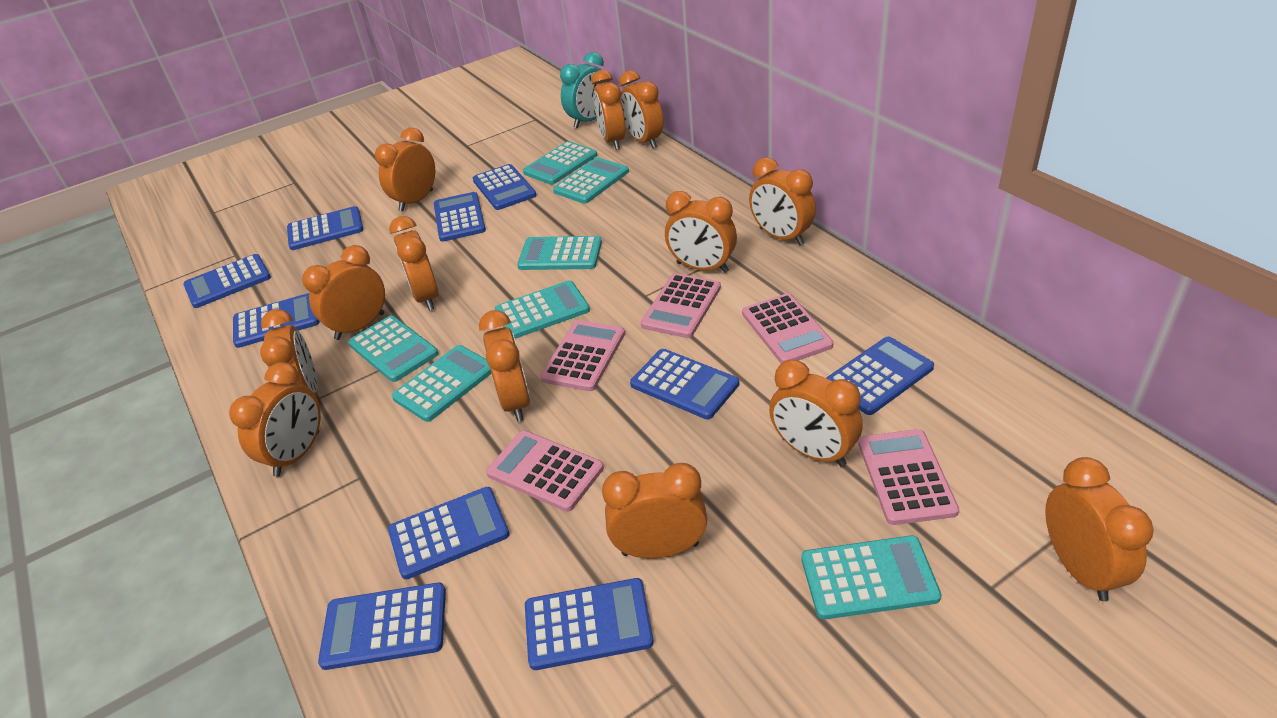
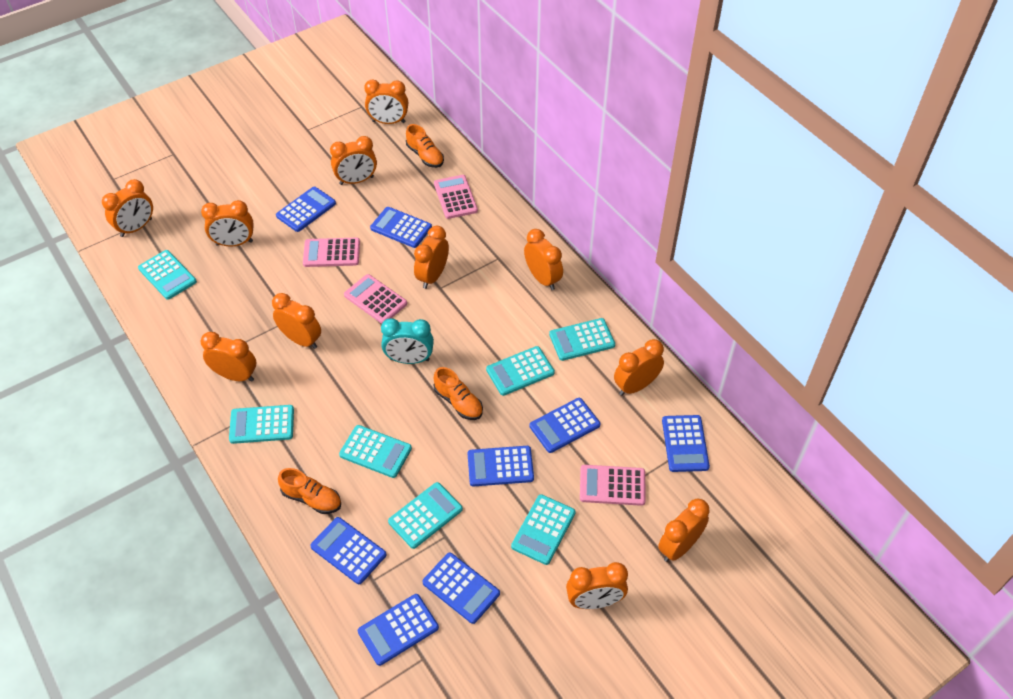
blue calculator: [183,254,271,308] [233,293,320,348] [287,206,363,250] [318,583,446,670] [388,487,510,579] [434,192,486,242] [473,164,536,210] [525,578,654,670] [630,349,739,419] [826,336,934,415] = 10 -> [276,187,336,232] [310,517,386,584] [358,594,439,666] [370,207,432,248] [422,552,500,624] [468,446,534,487] [530,398,601,453] [662,415,710,472] = 8
orange clock: [229,362,321,477] [260,309,317,396] [302,245,385,340] [375,128,435,211] [389,216,439,311] [479,310,530,421] [592,70,625,150] [602,463,707,559] [619,71,663,148] [665,191,737,273] [749,157,816,245] [769,360,863,467] [1045,457,1154,601] = 13 -> [102,179,153,237] [201,200,254,246] [201,332,256,382] [272,293,321,349] [330,136,377,185] [364,80,408,124] [414,226,449,289] [524,229,563,290] [566,562,628,609] [614,339,664,396] [658,498,710,562] = 11
orange shoe: none = 0 -> [278,468,341,514] [406,124,444,168] [434,367,483,420] = 3
pink calculator: [486,430,604,512] [541,320,625,391] [641,273,721,338] [742,293,833,363] [858,429,959,525] = 5 -> [303,238,360,267] [344,274,407,324] [434,175,478,219] [580,465,646,506] = 4

